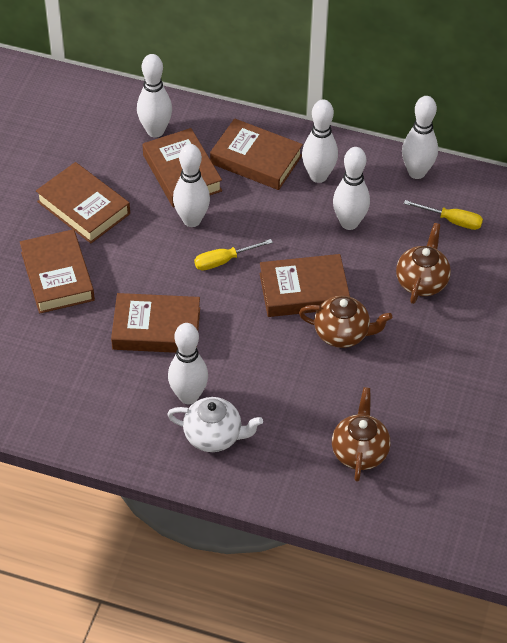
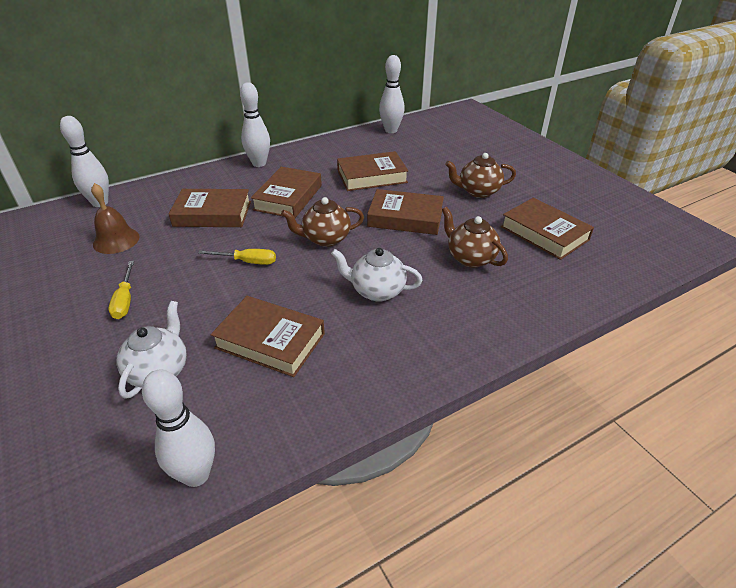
brown bell: none = 0 -> [91,183,140,254] = 1
white bowling pin: [137,54,172,138] [168,323,208,404] [173,144,210,227] [302,99,338,183] [333,147,370,230] [402,96,438,179] = 6 -> [60,116,109,207] [142,369,215,487] [240,82,270,167] [379,55,405,133] = 4
white teapot: [167,397,263,452] = 1 -> [117,301,187,399] [331,248,422,302] = 2

